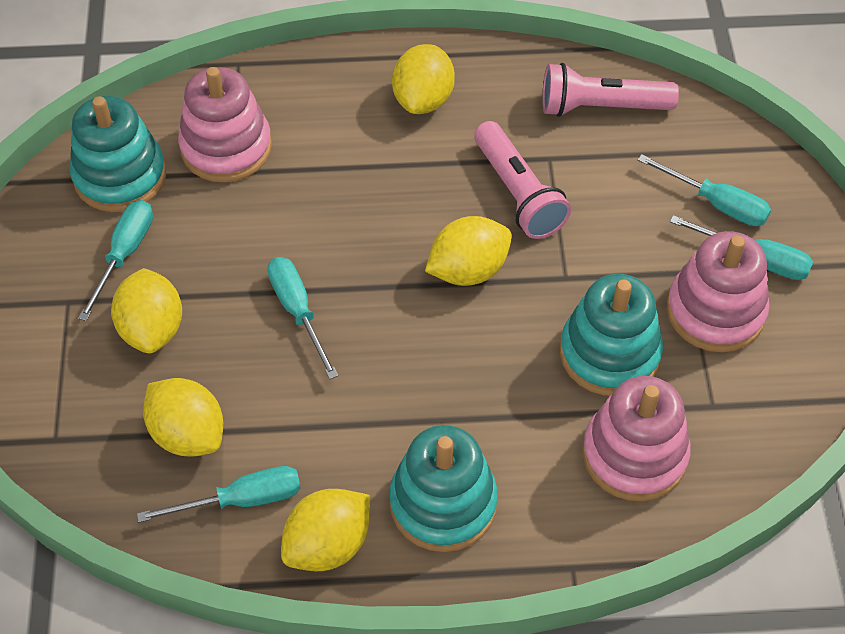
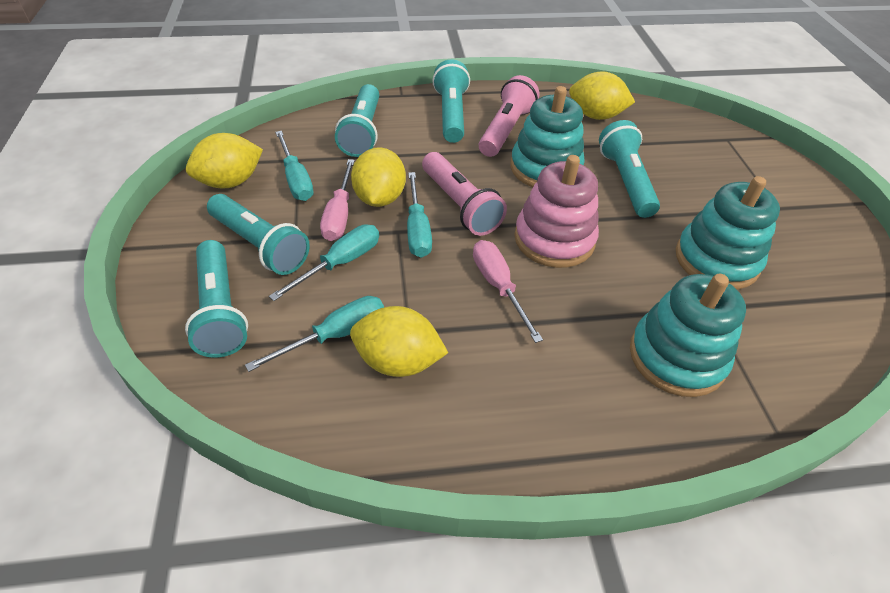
pink screwdriver: none = 0 -> [320,159,355,241] [473,240,543,343] = 2
pink stacking toy: [178,67,272,183] [583,376,691,501] [667,231,770,352] = 3 -> [514,155,599,268] = 1
turquoise flashlight: none = 0 -> [185,240,248,358] [207,194,310,275] [335,84,379,157] [432,59,470,143] [599,120,660,218] = 5
turquoise screwdriver: [78,200,153,321] [137,466,301,522] [267,257,338,379] [638,154,771,226] [670,215,813,280] = 5 -> [245,296,384,372] [269,224,379,301] [275,131,314,201] [407,172,432,258] = 4
yellow lemon: [111,268,182,353] [143,378,223,457] [281,489,370,571] [392,44,455,114] [425,216,512,286] = 5 -> [186,133,263,188] [350,306,448,377] [351,147,406,207] [569,71,635,120] = 4

